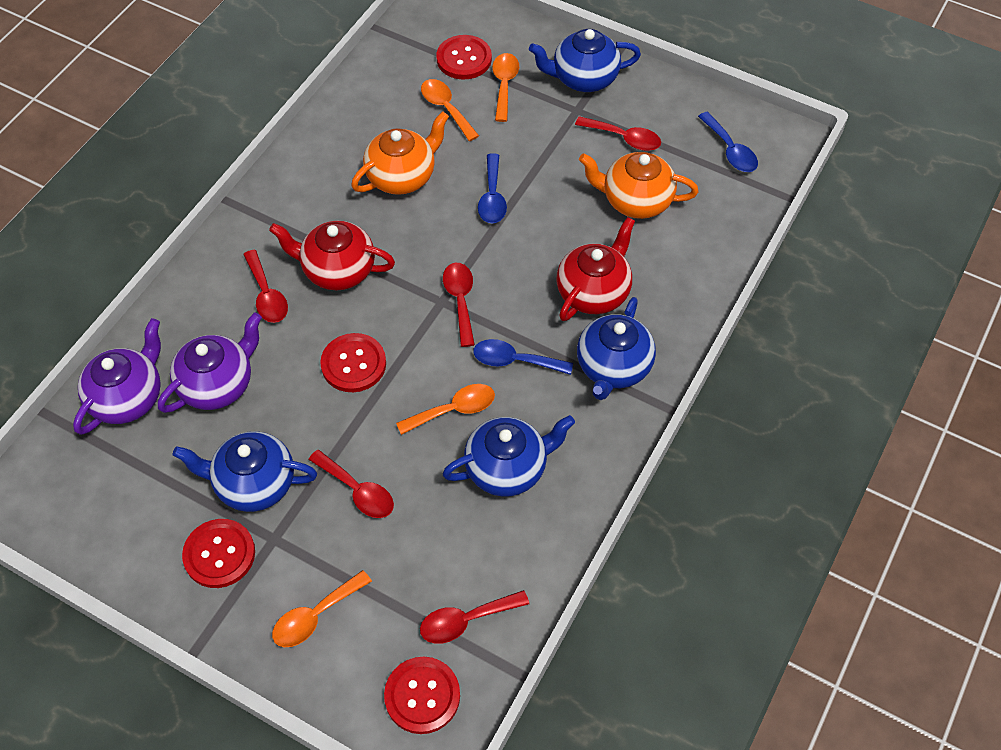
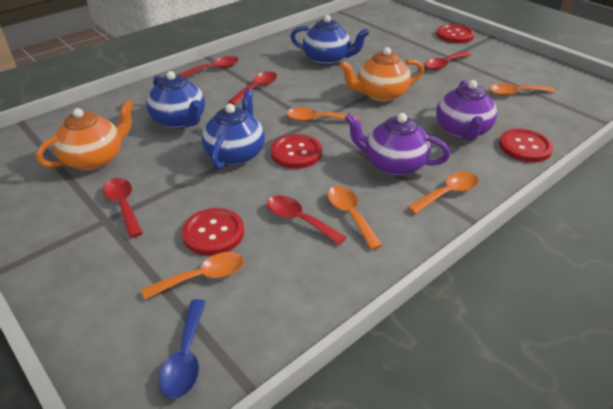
blue spoon: [473,339,573,375] [478,153,507,223] [698,112,758,172] = 3 -> [159,299,206,399] = 1
blue teapot: [173,431,317,512] [442,415,575,497] [529,29,641,92] [577,297,656,400] = 4 -> [146,71,205,129] [201,89,265,169] [290,15,369,65] = 3
orange spoon: [272,570,372,647] [396,384,495,435] [421,79,479,141] [492,53,519,122] = 4 -> [141,252,244,300] [286,107,359,121] [327,186,383,250] [407,172,478,214] [489,83,556,96] = 5
red teapot: [269,221,395,290] [556,217,635,321] = 2 -> none = 0

